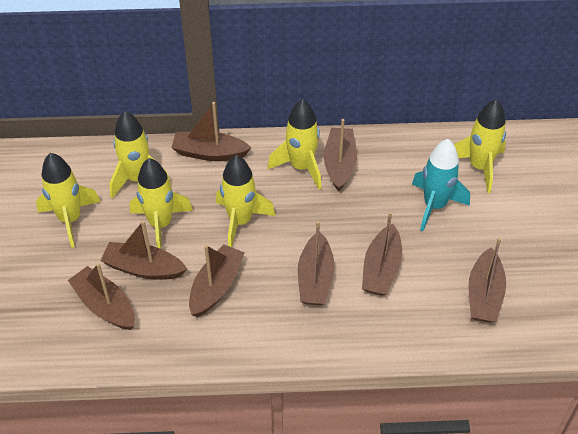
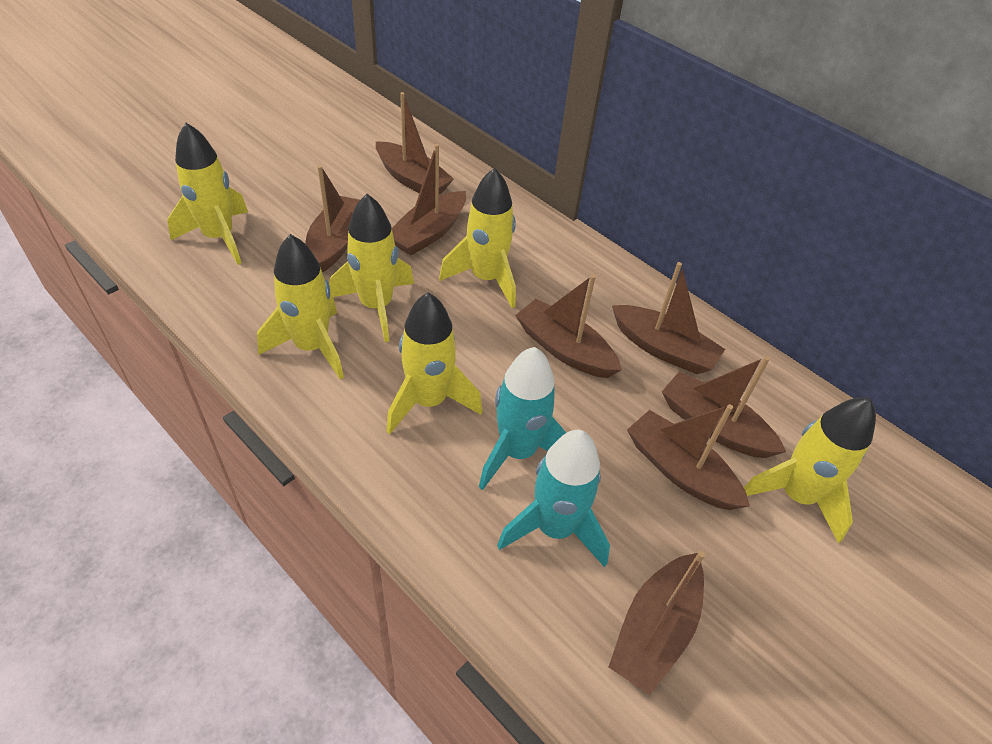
turquoise rocket: [412,139,470,231] = 1 -> [479,347,566,490] [497,430,610,567] = 2

